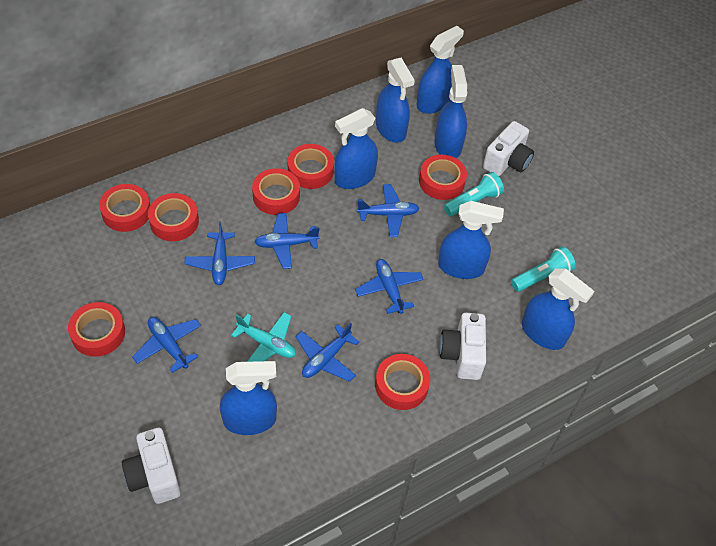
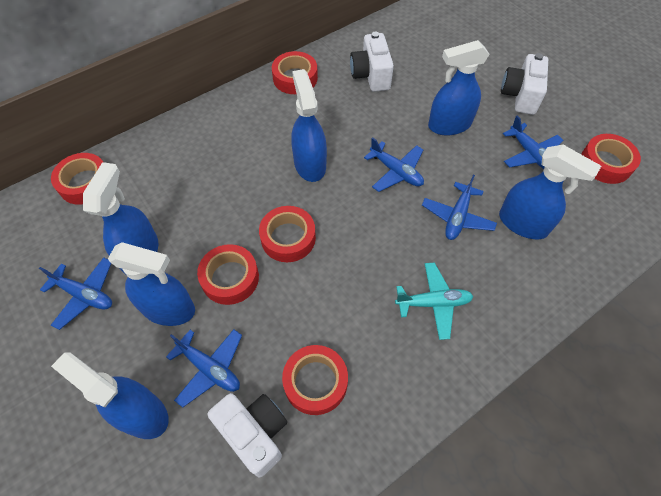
blue plane: [132,317,201,373] [184,222,255,285] [254,213,320,269] [296,323,359,382] [355,259,424,314] [357,184,419,237] = 6 -> [39,257,112,330] [166,329,242,407] [364,137,424,192] [422,175,497,240] [503,116,563,169] = 5
blue spray bottle: [220,361,277,435] [334,108,378,189] [376,58,415,143] [417,26,464,114] [434,65,467,158] [438,201,504,279] [522,269,595,350] = 7 -> [51,352,169,439] [83,162,158,275] [108,242,195,326] [291,69,327,182] [428,40,490,136] [499,145,601,239] = 6
red tape: [68,302,125,357] [99,184,150,232] [148,193,199,241] [252,168,300,215] [288,144,334,189] [375,354,430,410] [419,155,467,200] = 7 -> [51,153,103,205] [197,244,259,305] [259,206,316,262] [272,51,318,94] [282,345,348,415] [581,134,641,184] = 6
turquoise flashlight: [444,172,504,216] [511,247,576,292] = 2 -> none = 0

